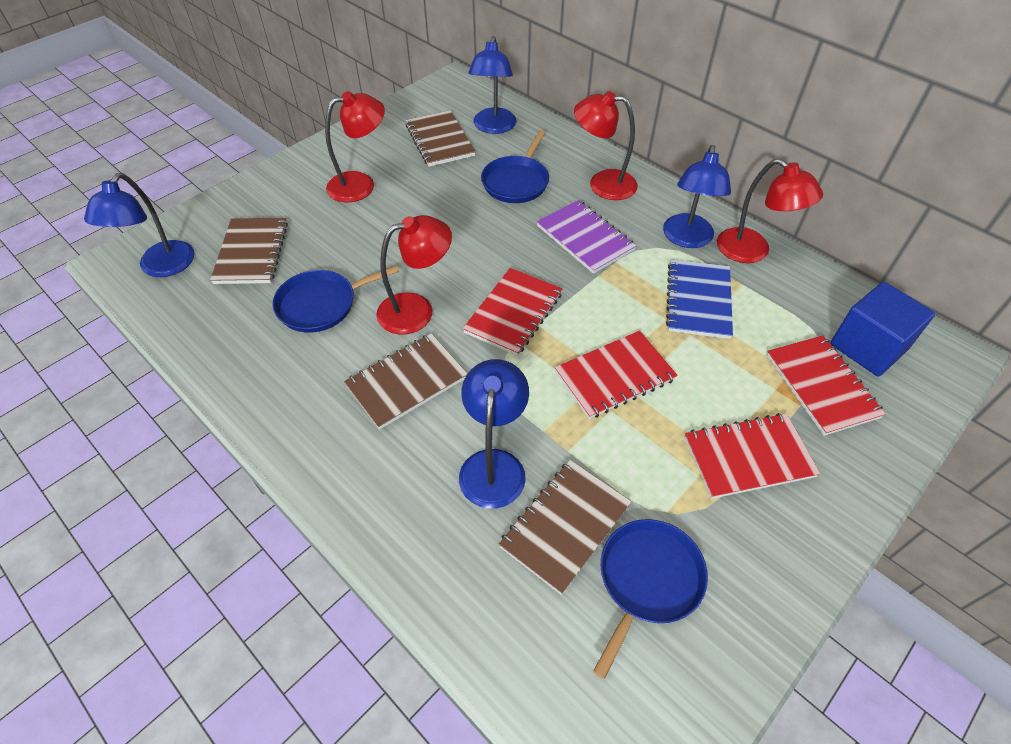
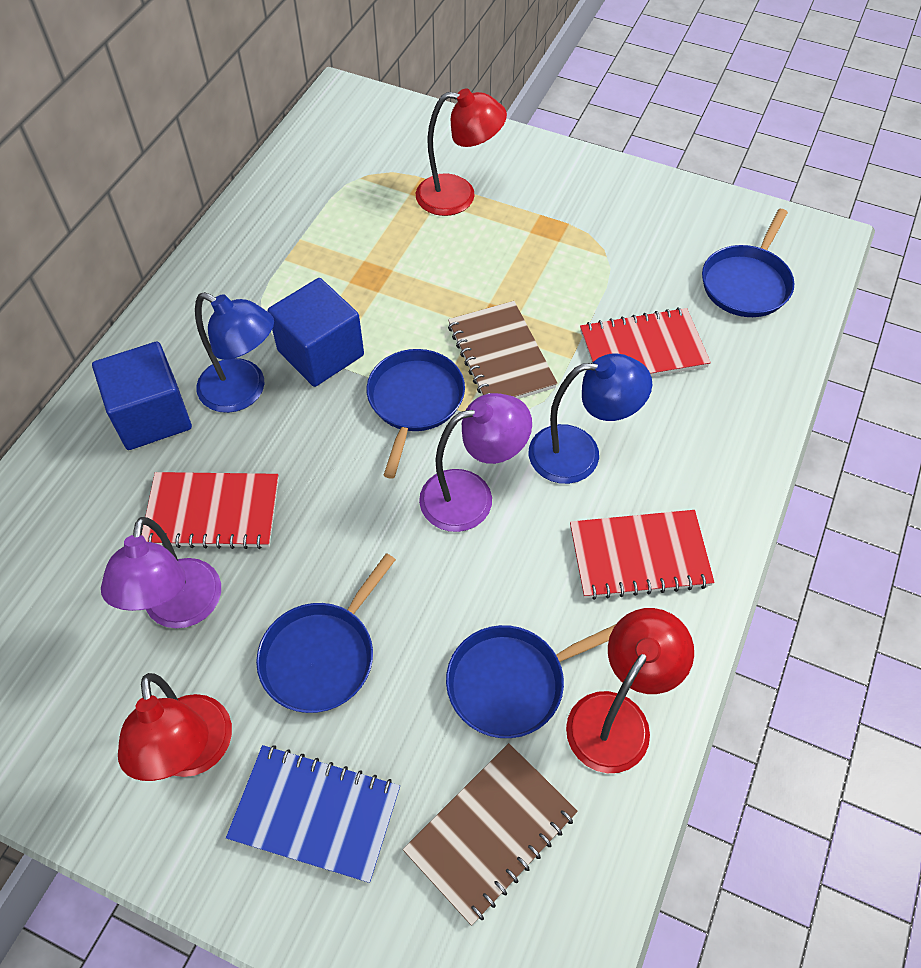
blue cube: [830,282,935,377] = 1 -> [92,342,192,450] [268,278,364,387] = 2
blue lamp: [84,173,194,277] [459,359,529,509] [468,36,516,134] [663,145,731,248] = 4 -> [195,292,274,413] [529,353,652,484] = 2
blue pan: [272,265,399,333] [481,130,549,203] [593,519,708,679] = 3 -> [256,553,396,713] [367,349,465,479] [446,624,616,738] [702,209,795,317] = 4
brown notebook: [210,218,288,284] [344,333,468,430] [405,110,476,167] [499,460,632,595] = 4 -> [403,743,578,926] [448,301,558,399] = 2
purple lamp: none = 0 -> [101,517,221,628] [419,393,532,532] = 2
purple notebook: [537,200,636,274] = 1 -> none = 0
red lamp: [325,91,385,202] [376,215,452,334] [574,91,638,200] [717,159,823,263] = 4 -> [118,673,232,781] [416,88,507,216] [566,608,694,773] = 3
red notebook: [463,268,562,356] [555,331,678,419] [684,413,820,499] [767,335,886,436] = 4 -> [142,472,279,549] [570,510,715,600] [580,307,711,377] = 3

